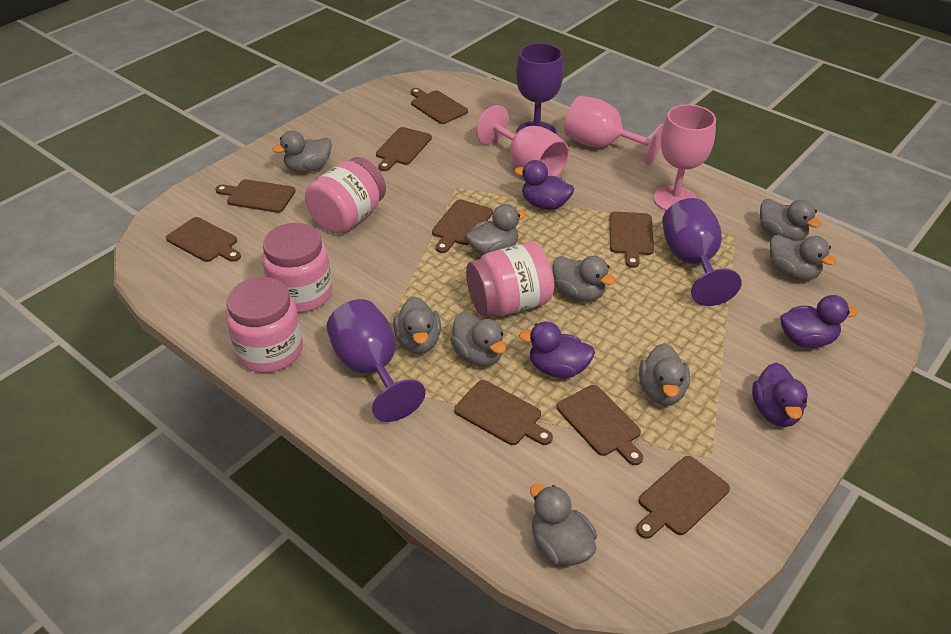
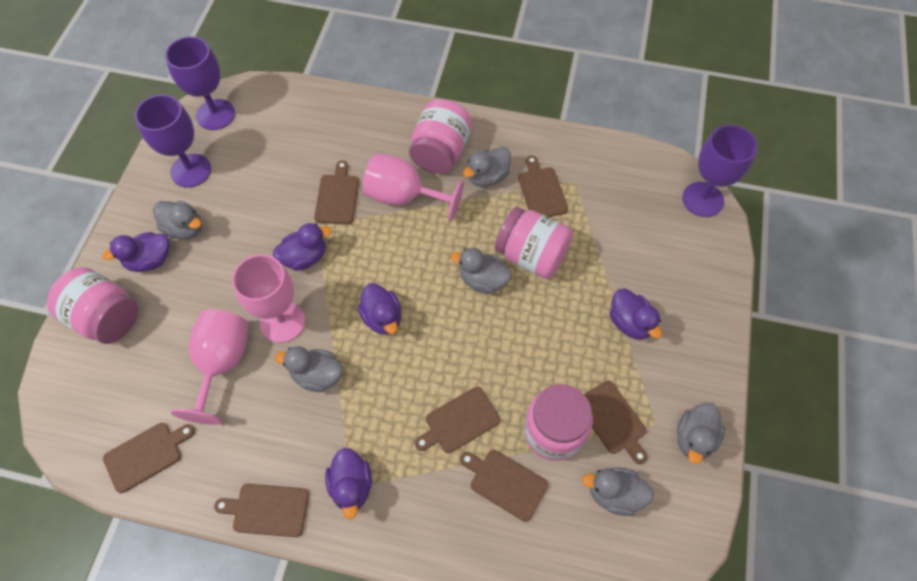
brown cutting board: [166,217,241,262] [215,179,296,213] [376,127,432,171] [410,88,468,124] [432,199,493,253] [454,380,553,445] [557,385,643,465] [610,211,654,268] [636,456,730,539] = 9 -> [103,423,195,493] [214,484,309,537] [314,160,359,224] [415,387,500,453] [460,450,548,522] [518,156,568,217] [584,381,647,464] = 7
grey duck: [273,131,332,173] [393,296,441,354] [450,312,506,366] [466,204,527,256] [530,484,597,566] [553,256,616,302] [639,343,690,405] [760,199,821,241] [770,235,836,281] = 9 -> [153,201,202,240] [275,346,343,392] [451,248,512,294] [463,147,511,187] [582,467,654,516] [677,403,725,464] = 6
purple duck: [514,160,574,210] [519,322,595,378] [752,362,808,427] [781,295,858,348] = 4 -> [103,232,170,272] [273,223,331,271] [325,448,372,519] [358,283,402,335] [609,288,662,340] = 5

